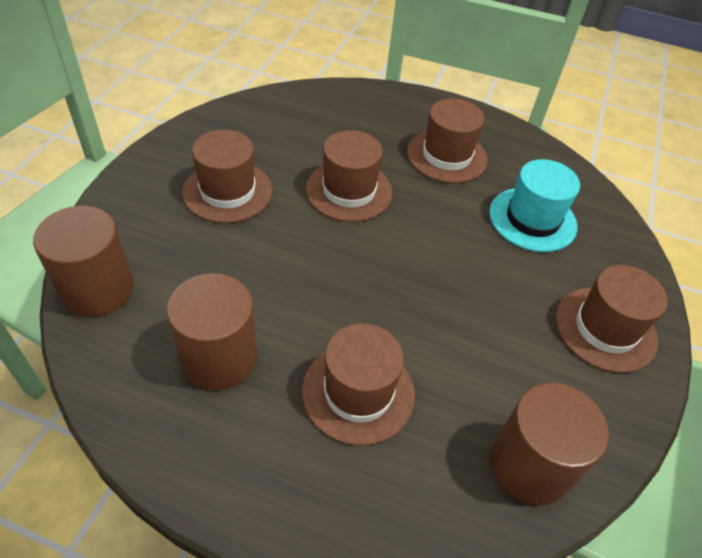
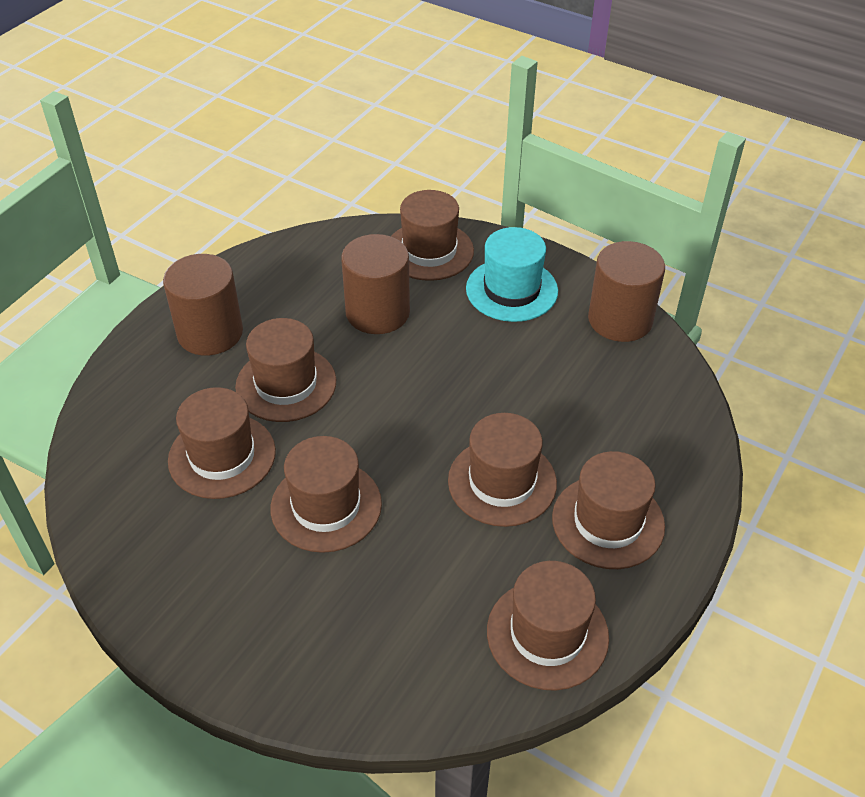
brown hat: [182,130,273,223] [302,324,415,446] [306,130,393,222] [407,98,488,183] [556,265,668,373] = 5 -> [168,387,276,499] [235,318,336,422] [271,436,382,553] [391,190,474,281] [448,413,557,527] [487,561,609,691] [552,451,665,569] = 7

